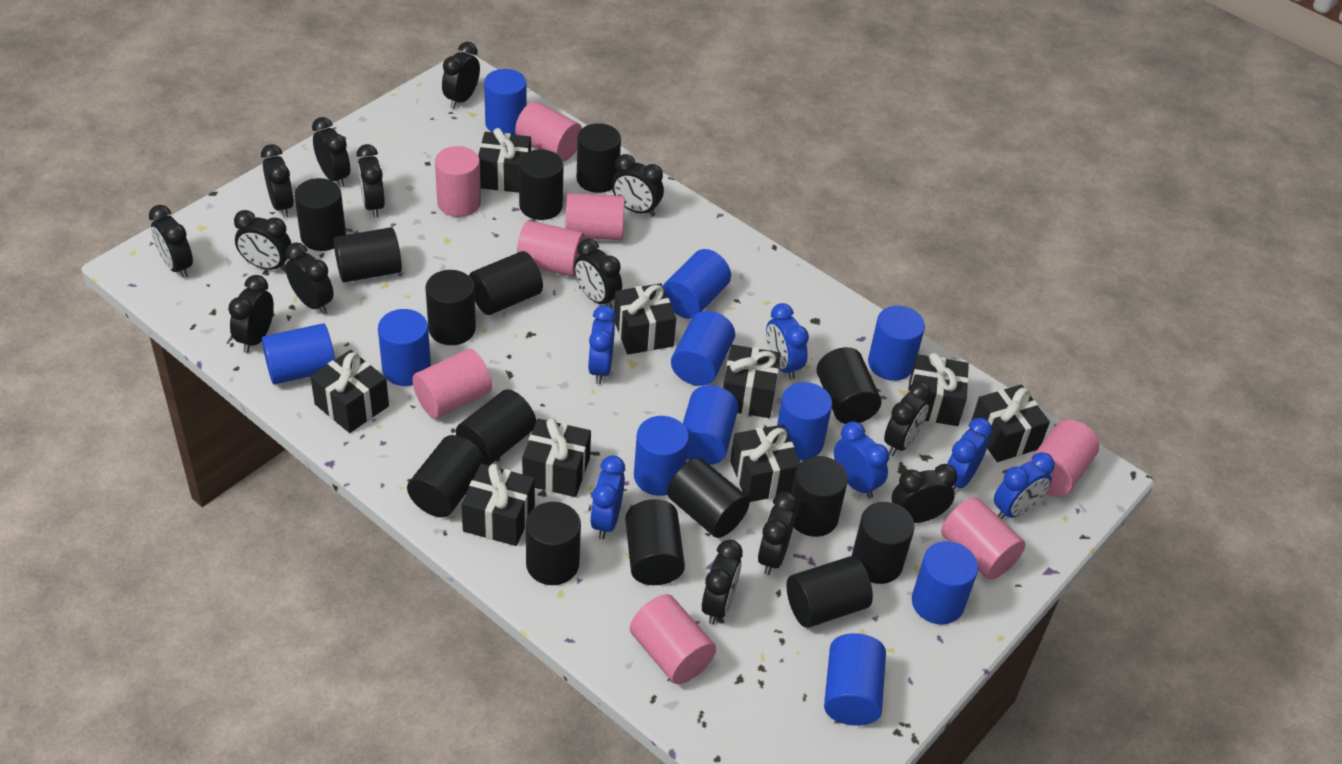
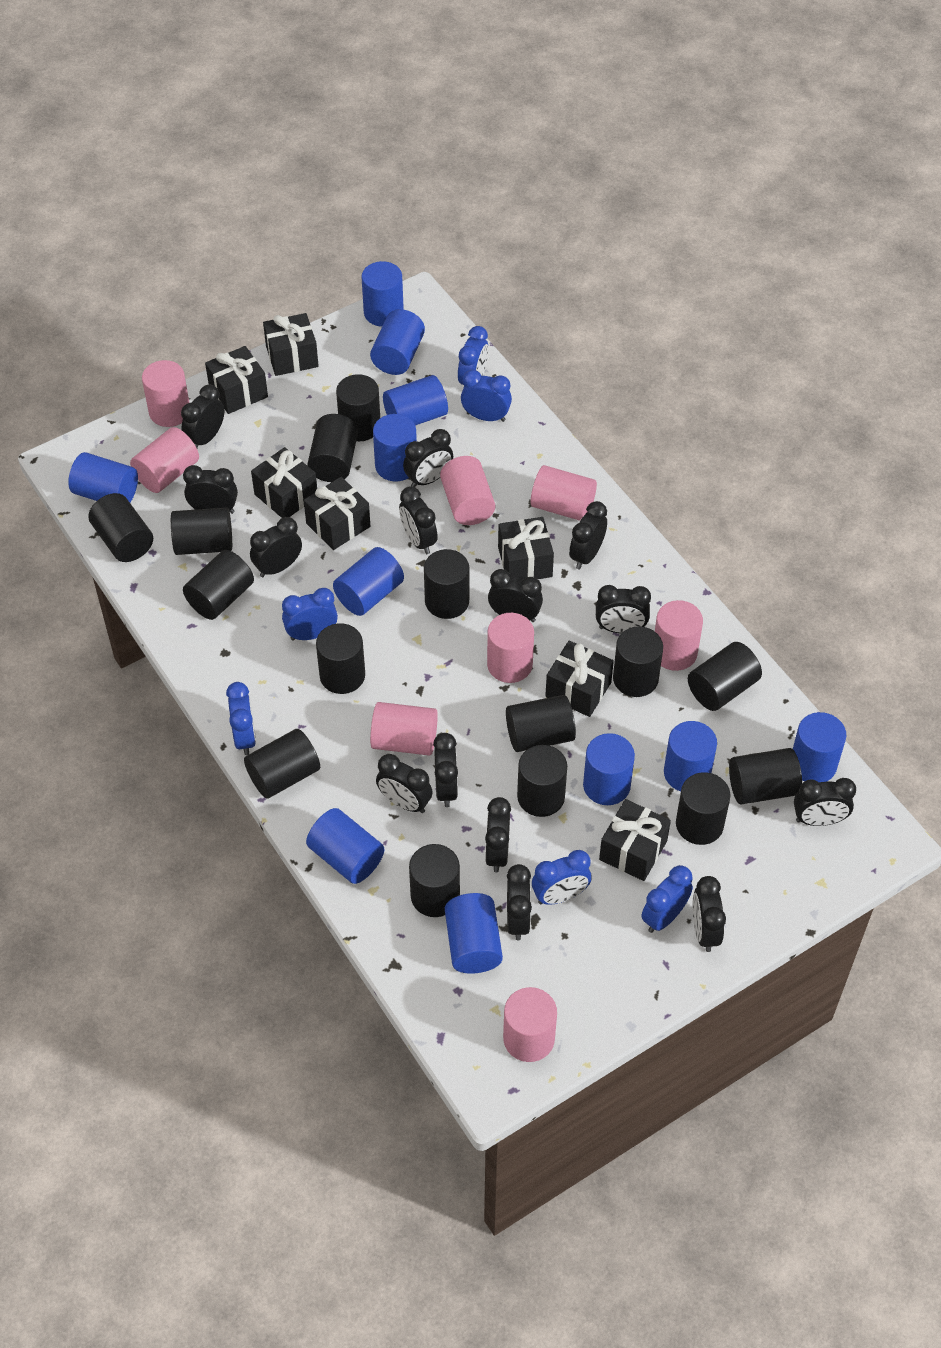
black gift: [310,350,389,433] [461,463,535,546] [478,128,531,193] [522,418,591,497] [614,283,676,355] [723,345,781,418] [730,424,800,502] [908,353,969,426] [971,384,1050,462] = 9 -> [205,346,268,414] [251,447,317,518] [263,313,319,376] [304,477,370,550] [498,517,554,579] [545,641,614,717] [599,799,671,881] = 7

